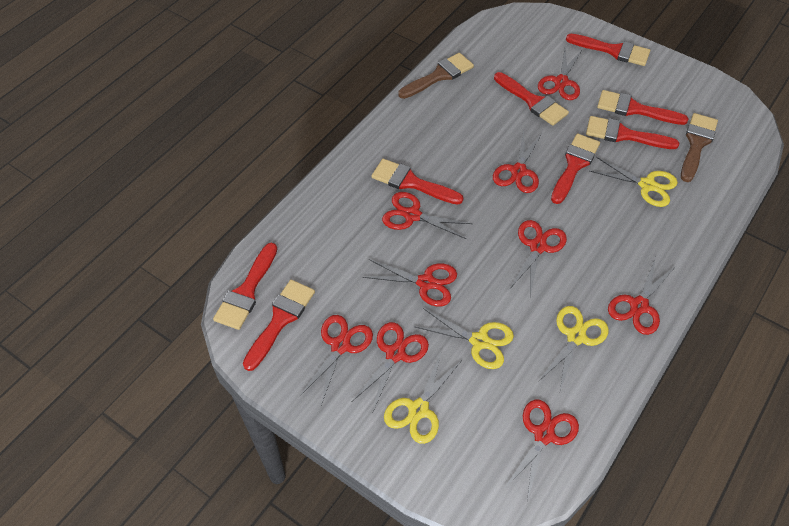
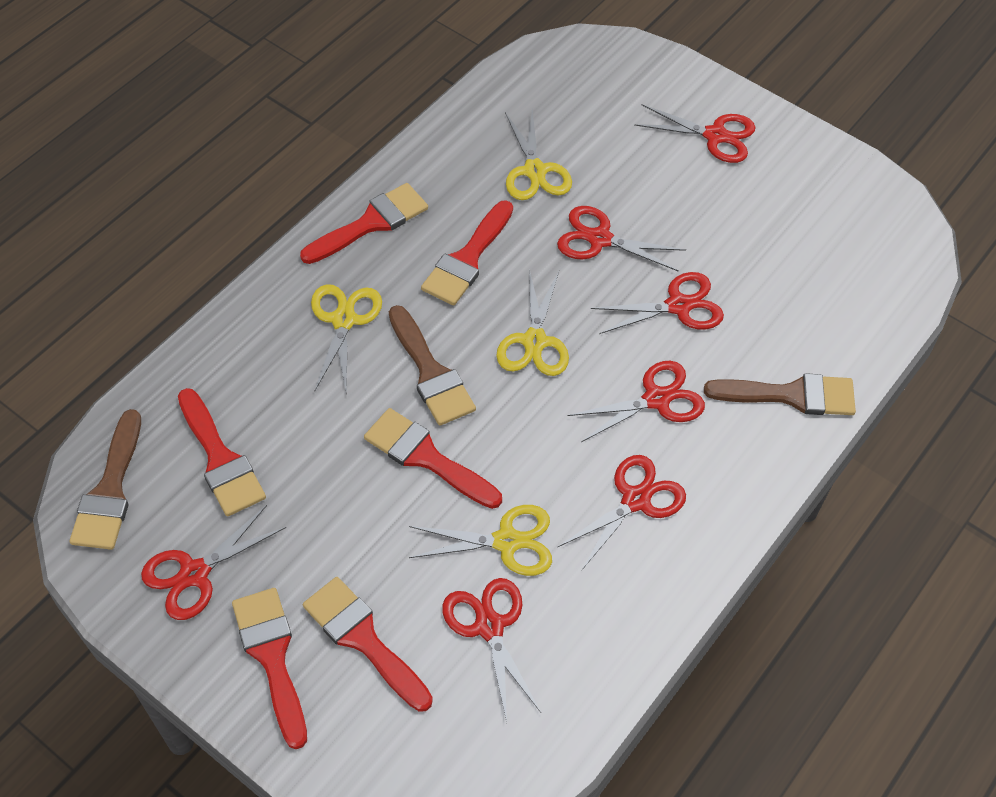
brown brush: [398,53,474,99] [681,113,718,182] = 2 -> [70,409,141,550] [389,305,476,426] [704,373,856,415] = 3
red brush: [213,243,277,330] [243,280,315,371] [371,159,464,205] [494,72,569,126] [551,134,600,204] [566,34,650,66] [586,116,679,149] [597,90,689,125] = 8 -> [178,388,266,516] [232,588,307,749] [300,183,428,264] [303,577,433,712] [364,408,502,509] [421,200,513,306] = 6
red scissors: [299,315,373,405] [352,322,429,411] [362,259,457,307] [382,192,473,239] [493,130,542,193] [504,400,579,501] [509,220,567,296] [538,49,582,100] [608,257,676,335] = 9 -> [141,505,286,620] [442,578,541,722] [557,206,686,272] [558,455,686,570] [568,361,705,442] [591,272,724,334] [634,104,756,163] = 7

